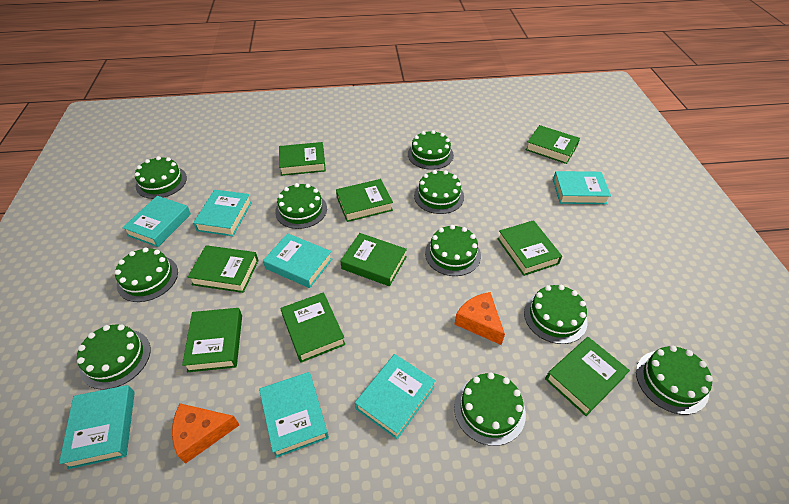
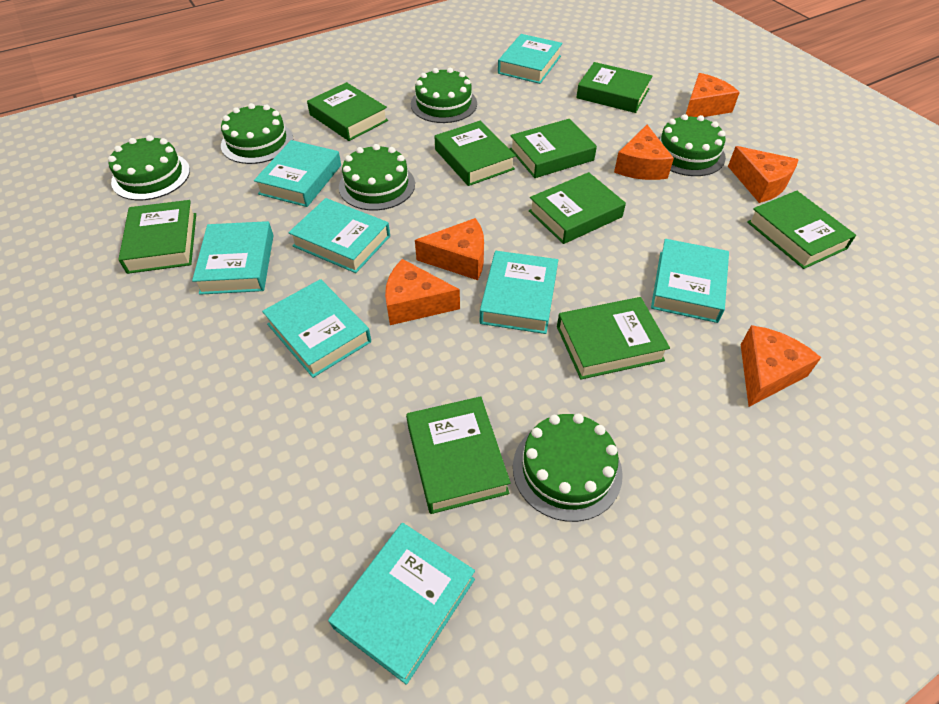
green cake: [77,324,151,390] [115,247,178,302] [135,156,187,199] [275,183,327,229] [408,130,454,170] [414,170,464,214] [425,225,481,276] [454,372,526,446] [524,285,587,344] [636,346,713,415] = 10 -> [108,135,190,201] [221,103,293,164] [339,144,415,210] [411,68,477,123] [513,414,623,522] [658,114,726,176] = 6
orange cheese: [172,403,239,464] [454,292,505,345] = 2 -> [385,259,460,325] [415,218,484,280] [614,125,674,180] [686,73,740,117] [728,146,799,203] [741,325,821,407] = 6
turquoise book: [59,385,135,469] [122,196,191,247] [193,190,252,236] [259,372,329,458] [263,233,332,288] [355,354,436,439] [553,171,611,204] = 7 -> [192,221,273,295] [254,140,341,207] [262,279,371,378] [288,198,390,273] [328,523,475,685] [480,251,558,334] [498,34,562,84] [651,239,729,323] = 8

